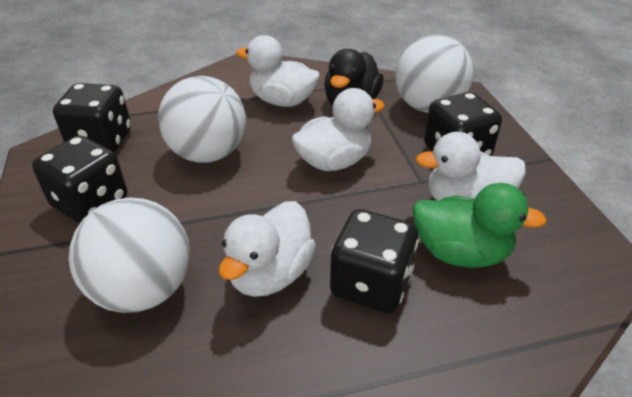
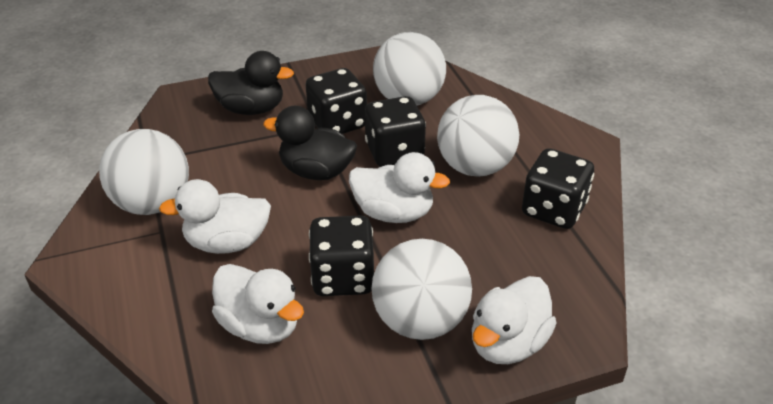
black duck: [324,49,384,105] = 1 -> [208,51,294,115] [263,106,357,180] = 2
green duck: [413,183,547,268] = 1 -> none = 0
white ball: [69,198,190,313] [158,76,246,163] [395,35,473,113] = 3 -> [99,129,189,215] [371,239,472,340] [373,32,446,105] [437,95,519,177] = 4

